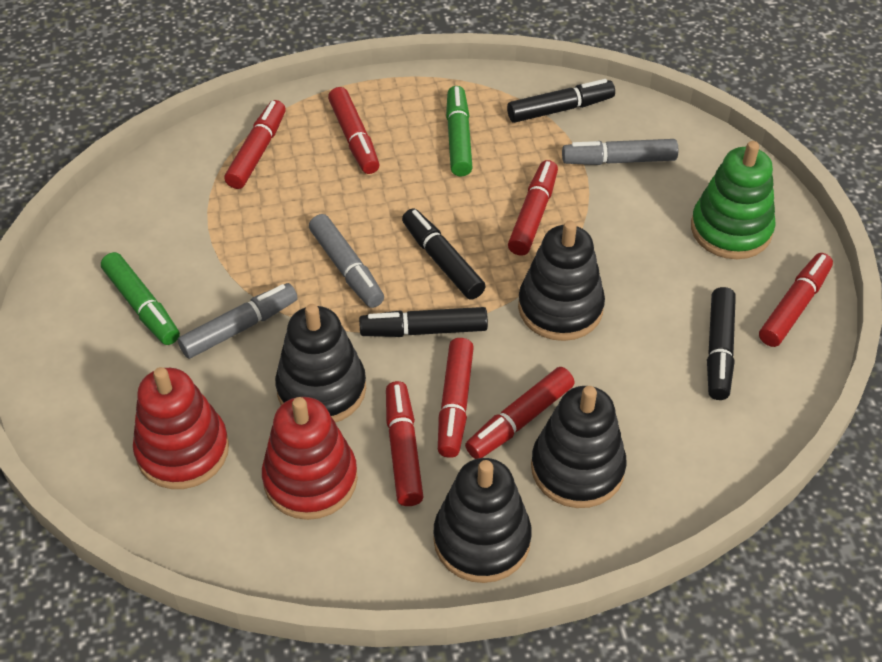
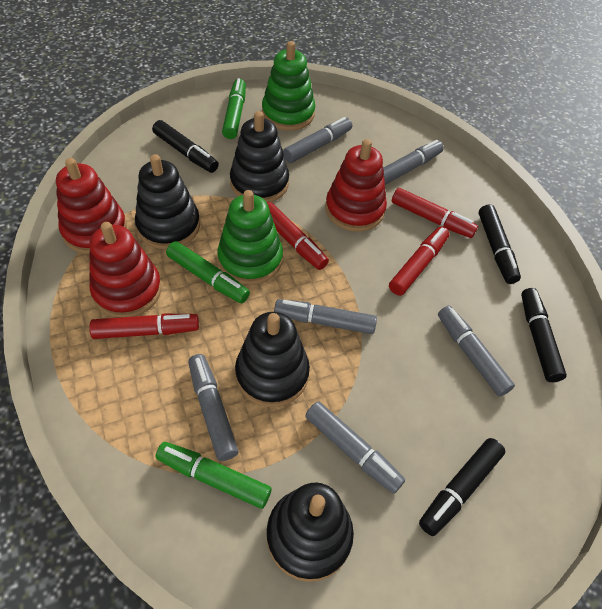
green marker: [101,252,180,345] [446,86,473,177] = 2 -> [155,442,272,509] [166,241,250,303] [222,78,246,139] = 3
green stacking toy: [691,141,776,259] = 1 -> [217,190,283,285] [262,41,315,131] = 2
grey marker: [178,283,298,359] [309,214,384,308] [562,139,678,165] = 3 -> [188,354,238,461] [274,299,377,334] [283,117,352,163] [305,401,405,494] [383,140,444,185] [438,306,515,397] = 6
red marker: [224,100,286,189] [328,87,380,174] [386,381,423,506] [438,338,474,458] [465,367,575,459] [508,160,558,256] [759,253,833,347] = 7 -> [89,314,199,339] [267,202,329,270] [389,226,449,296] [392,188,478,238] = 4
red stacking toy: [133,367,229,489] [262,397,358,520] = 2 -> [56,158,127,254] [89,222,162,318] [325,139,387,232] = 3

